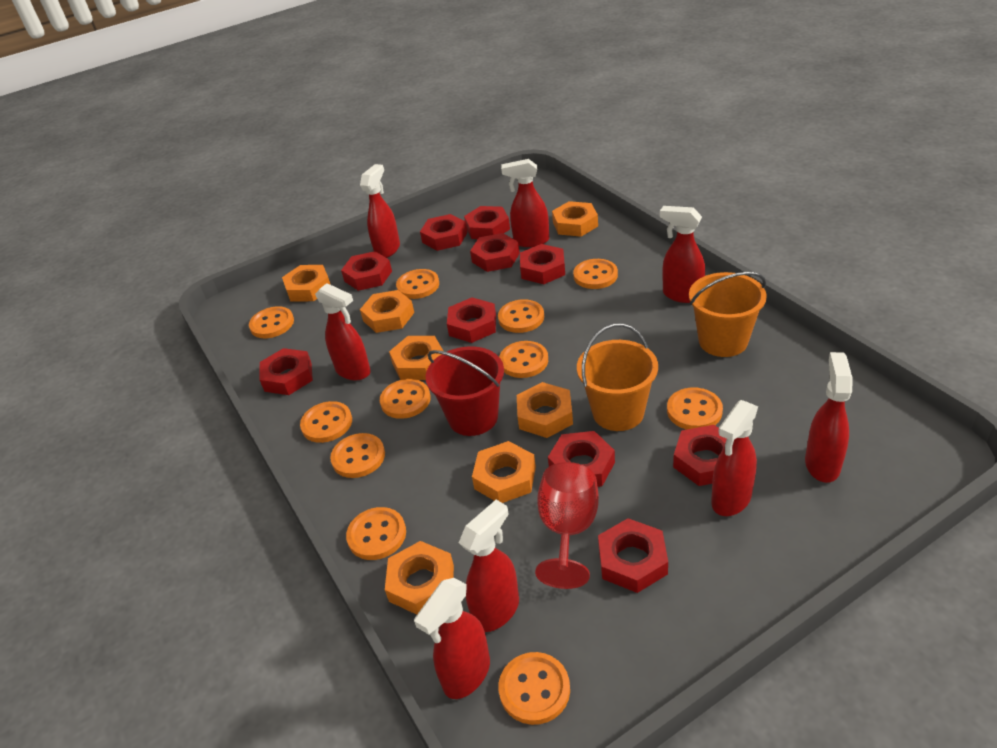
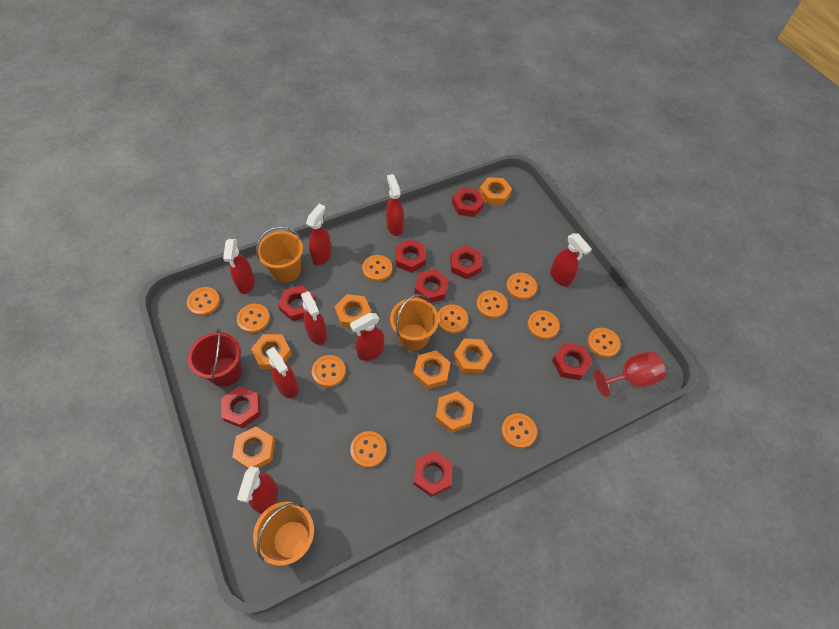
orange bucket: [577,323,658,431] [689,272,767,357] = 2 -> [253,502,314,566] [256,226,303,283] [390,294,439,351] = 3
red nut: [260,348,313,395] [341,251,392,291] [420,214,467,251] [447,297,496,343] [464,206,510,239] [470,233,520,272] [520,244,565,284] [548,431,615,487] [598,518,668,593] [673,425,727,486] = 10 -> [221,386,261,428] [278,285,316,321] [395,239,426,273] [414,451,453,497] [415,269,449,303] [450,245,482,280] [452,188,485,217] [552,343,593,380] = 8

